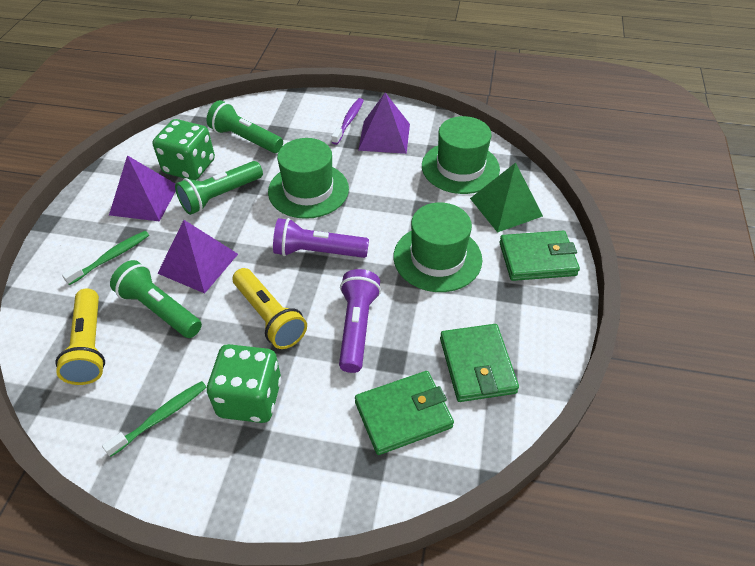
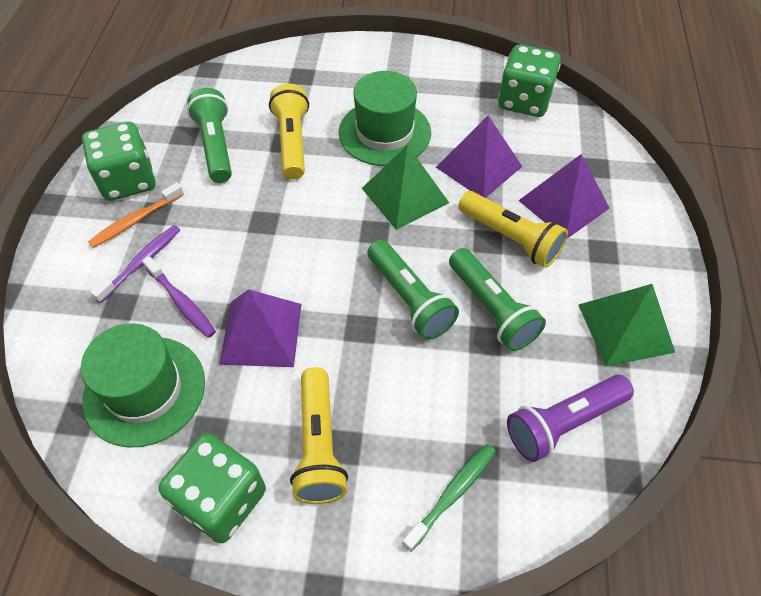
green dice: [153,119,215,180] [207,344,281,423] = 2 -> [82,122,156,201] [158,433,266,543] [498,45,561,117] = 3
green hat: [268,138,349,219] [394,202,482,292] [422,116,500,194] = 3 -> [81,323,205,447] [339,71,431,166] = 2
green pyramid: [470,163,543,233] = 1 -> [362,145,449,230] [578,284,675,366] = 2
green toothbrush: [62,231,149,285] [102,381,207,457] = 2 -> [402,444,496,552] = 1
green wallet: [355,371,454,455] [440,324,519,402] [499,231,580,281] = 3 -> none = 0
orange toothbrush: none = 0 -> [88,182,184,248] = 1
purple flashlight: [273,218,369,258] [339,269,381,373] = 2 -> [507,375,634,462] = 1
purple toothbrush: [332,98,364,145] = 1 -> [90,225,180,303] [142,256,216,338] = 2
yellow flashlight: [56,289,105,385] [233,268,307,349] = 2 -> [269,84,309,179] [290,367,348,504] [458,191,568,268] = 3

